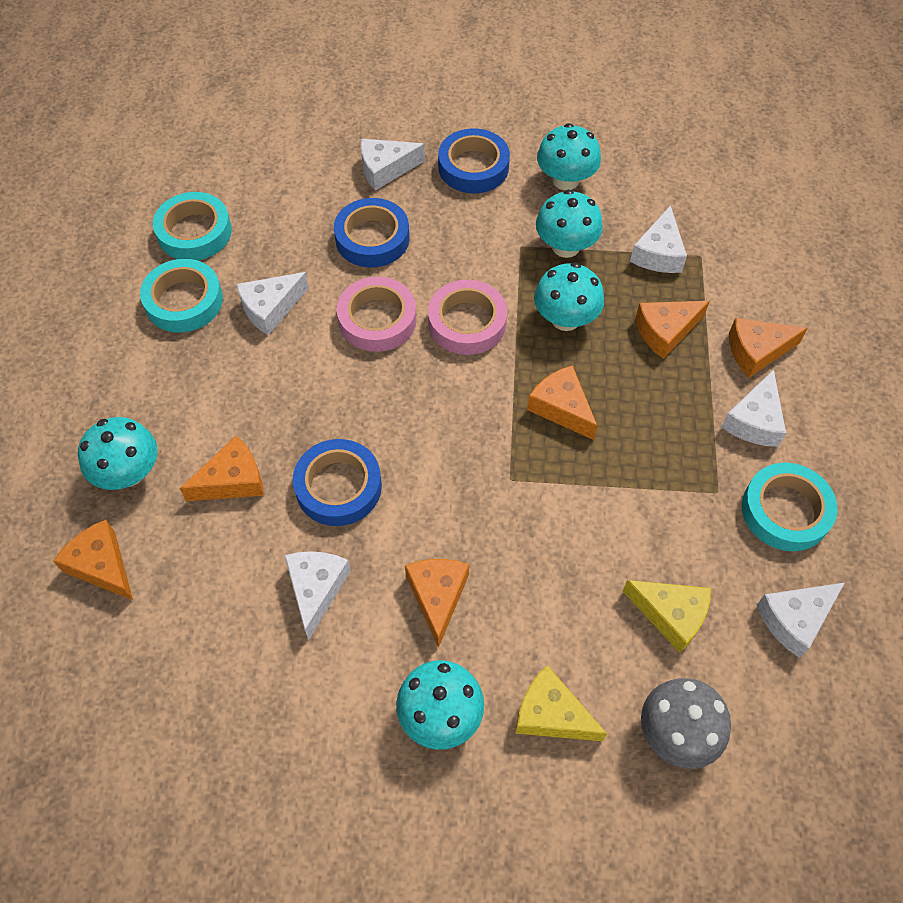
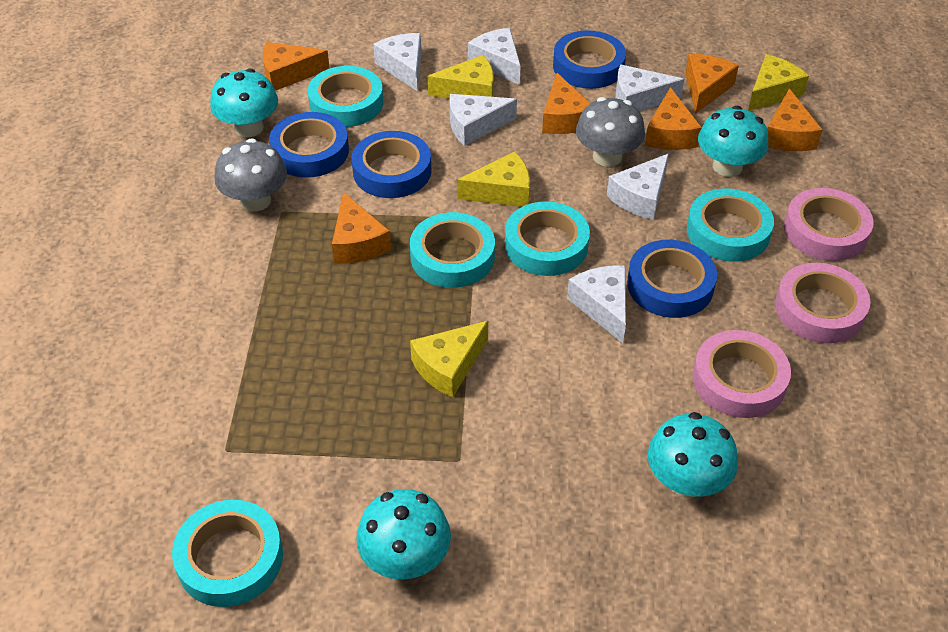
blue tape: [293,439,382,526] [334,198,410,267] [438,128,510,193] = 3 -> [269,112,349,178] [352,131,432,198] [553,30,626,89] [627,240,717,318] = 4
grey mushroom: [641,678,731,769] = 1 -> [215,138,287,212] [576,97,645,167] = 2
pink tape: [337,277,417,352] [428,280,507,355] = 2 -> [692,330,791,418] [775,263,870,343] [784,188,874,261] = 3
turquoise mushroom: [78,417,158,490] [396,660,484,750] [534,262,604,331] [536,190,603,258] [537,123,601,190] = 5 -> [210,68,278,137] [356,489,451,580] [648,412,738,498] [698,106,768,177] = 4
turquoise tape: [140,259,223,333] [153,192,232,260] [742,463,838,551] = 3 -> [172,500,283,607] [308,66,383,127] [410,212,495,288] [505,201,590,276] [687,189,774,262] = 5
yellow cheese: [515,665,607,741] [623,580,711,653] = 2 -> [410,321,488,397] [428,55,494,99] [457,151,530,207] [748,54,809,111] = 4

